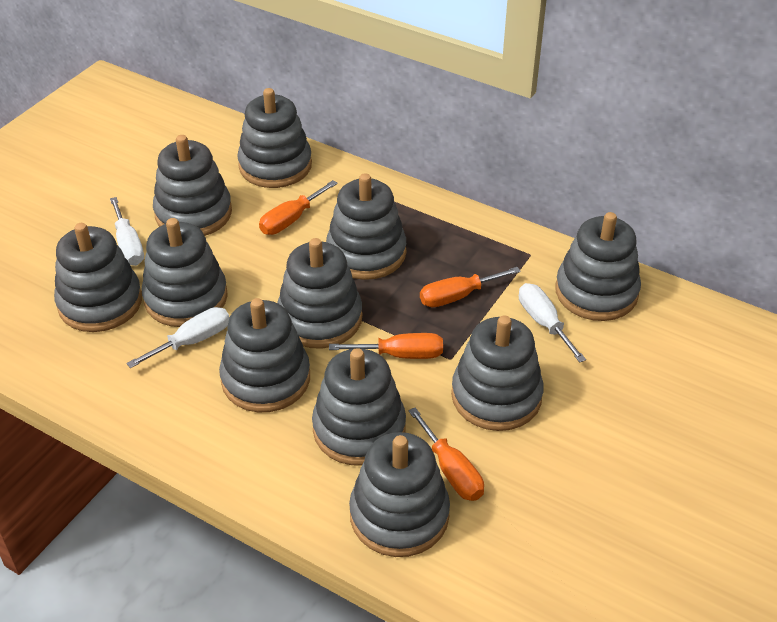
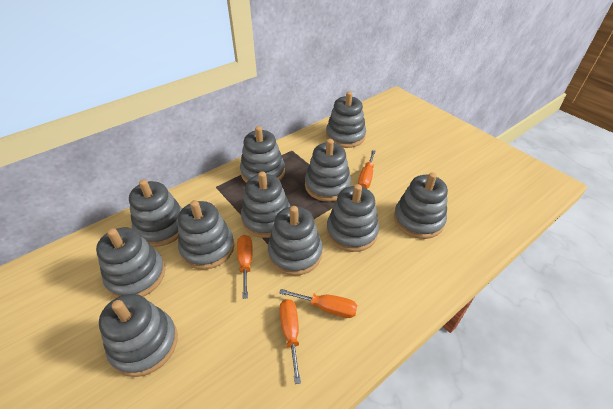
white screwdriver: [110,197,144,266] [126,307,229,368] [519,283,586,363] = 3 -> none = 0

